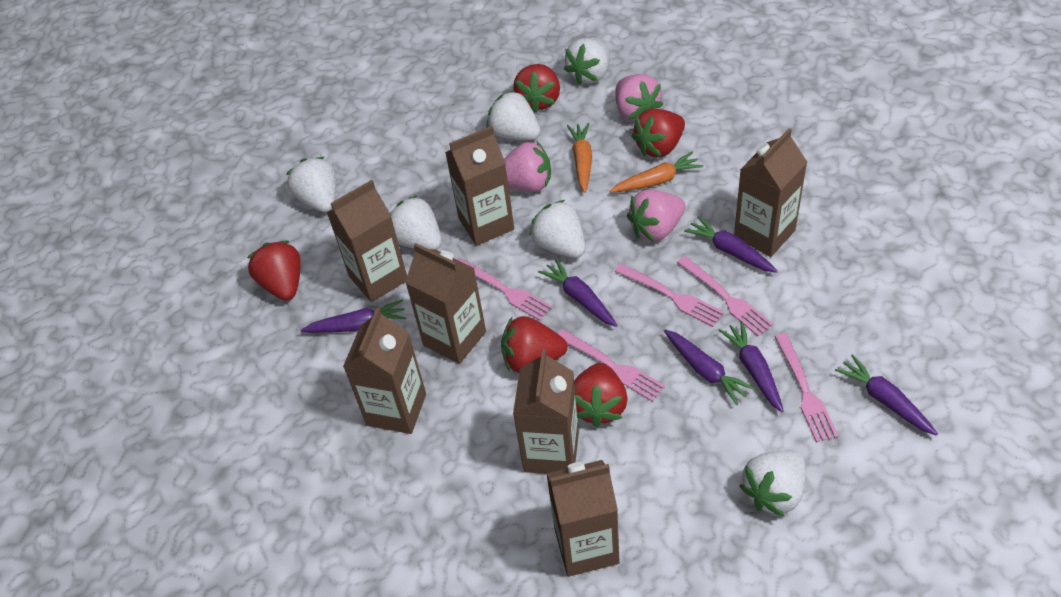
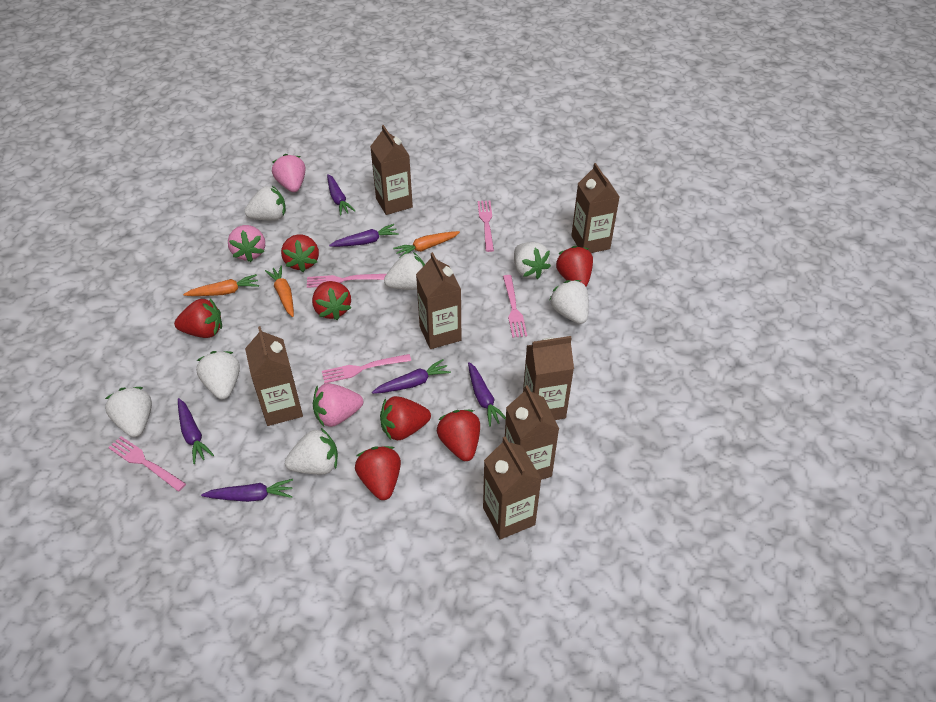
orange carrot: [567,123,592,193] [610,152,703,192] = 2 -> [183,274,259,296] [265,265,294,317] [393,231,460,256] = 3
red strawberry: [247,241,300,301] [501,316,568,373] [513,64,560,113] [574,363,628,427] [631,109,685,157] = 5 -> [174,298,222,338] [281,234,319,272] [312,281,351,320] [355,446,401,500] [380,396,431,440] [437,410,480,461] [556,246,593,287] = 7
white strawberry: [286,157,336,212] [390,195,442,250] [487,90,541,140] [529,200,585,258] [564,38,610,85] [739,451,806,517] = 6 -> [105,387,152,437] [196,351,240,399] [244,186,286,221] [285,428,338,474] [384,252,425,290] [514,242,551,279] [549,280,589,324] = 7

